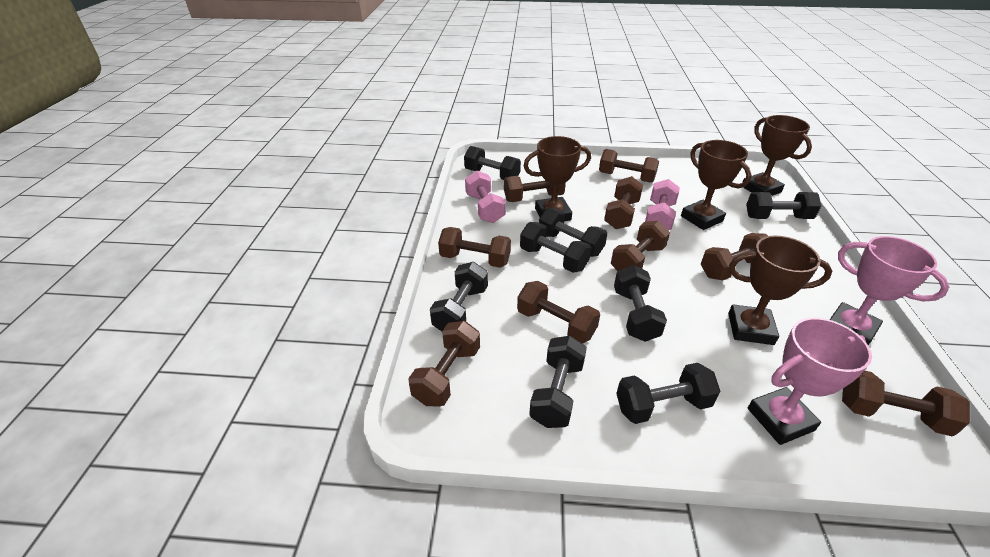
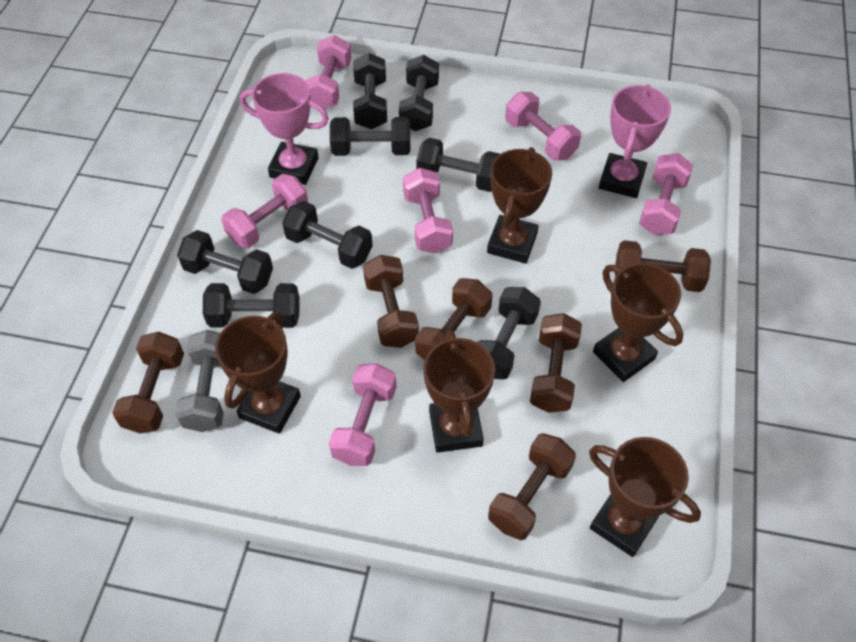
brown dumbbell: [408,321,480,406] [438,227,511,268] [504,176,566,202] [517,281,600,343] [599,149,659,183] [604,176,643,229] [611,221,670,271] [701,233,768,280] [842,370,970,436] = 9 -> [112,332,184,434] [363,255,419,348] [415,278,493,360] [488,433,576,540] [530,313,582,413] [615,240,711,292] = 6
brown trophy: [523,136,591,221] [681,140,751,230] [728,235,832,345] [742,115,812,196] = 4 -> [215,311,301,434] [423,330,495,453] [487,147,552,264] [589,437,701,557] [593,263,683,382] = 5
grey dumbbell: none = 0 -> [175,330,224,432] = 1
pink dumbbell: [465,171,506,223] [645,179,680,230] = 2 -> [221,174,308,248] [306,35,351,109] [329,363,396,466] [403,168,453,254] [505,92,581,161] [639,153,693,235] = 6

